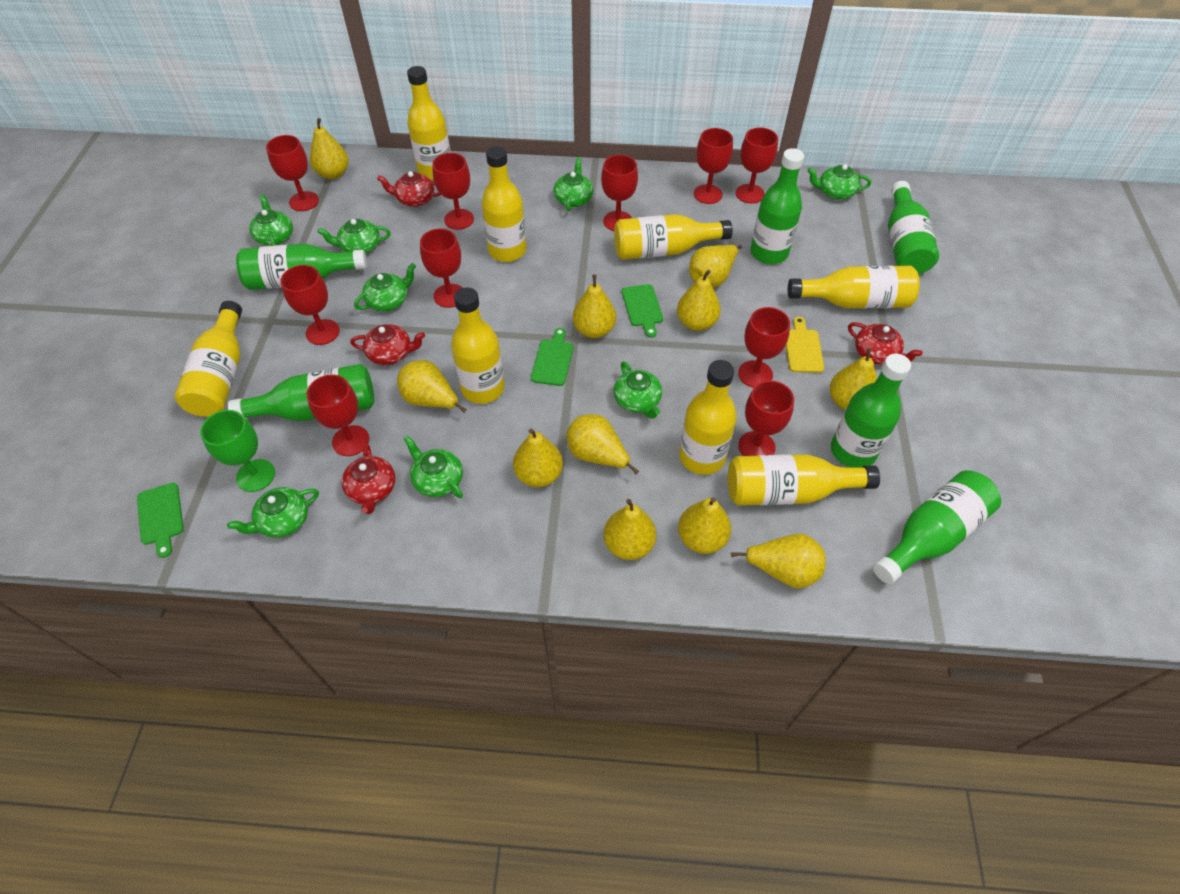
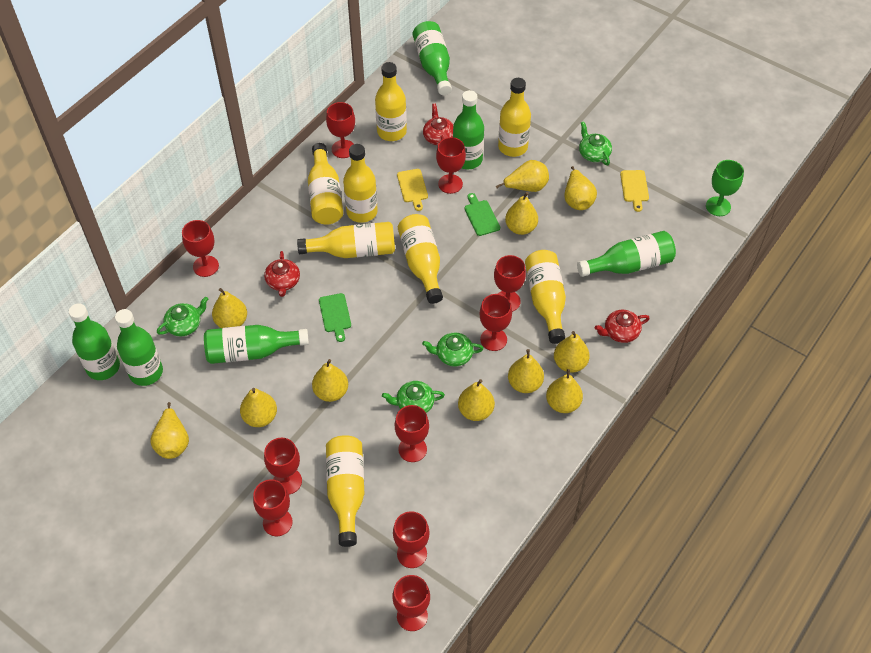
green cutting board: [137,483,184,558] [531,328,573,386] [622,284,663,338] = 3 -> [319,293,351,342] [464,193,500,236] = 2
green teapot: [227,487,319,538] [249,194,293,246] [318,219,391,254] [354,263,416,311] [404,436,463,498] [553,157,593,211] [614,361,662,419] [807,164,871,200] = 8 -> [157,297,208,336] [382,381,445,413] [422,333,484,367] [579,121,612,165] = 4
red teapot: [341,444,395,514] [350,324,425,365] [377,171,441,207] [848,322,923,365] = 4 -> [264,251,300,297] [423,103,453,145] [595,310,650,343] = 3
yellow cutting board: [786,317,824,373] = 1 -> [397,169,428,211] [620,170,649,212] = 2

